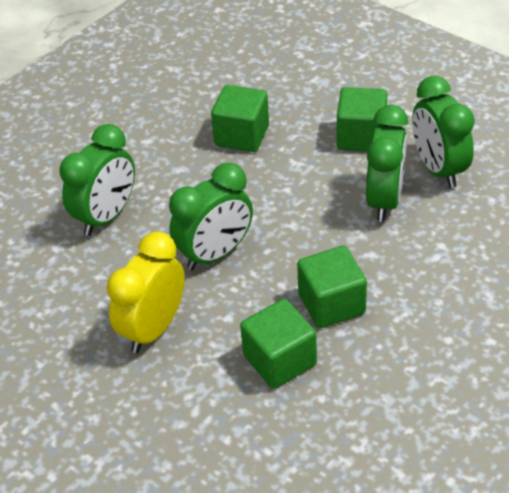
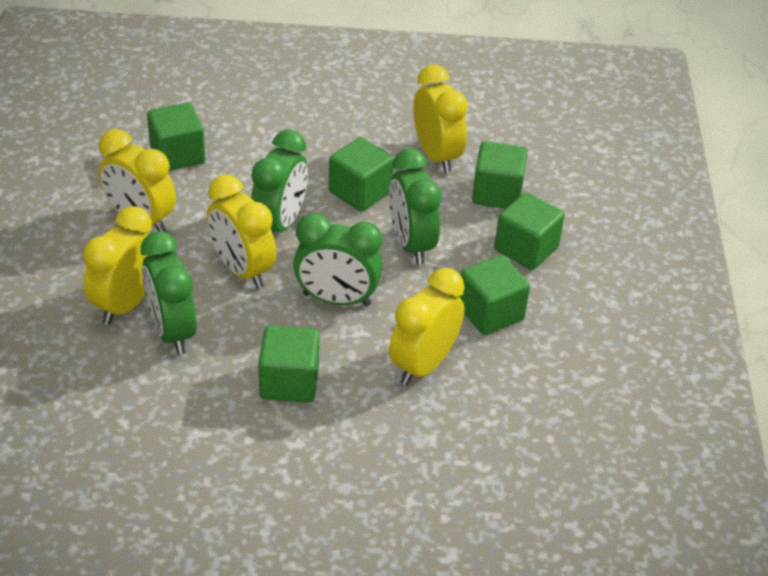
green cube: [211,85,269,152] [240,299,317,389] [297,245,367,328] [337,87,387,151] = 4 -> [147,102,205,171] [258,325,320,403] [329,137,394,212] [459,255,530,335] [472,141,528,209] [494,192,565,270] = 6
yellow clock: [107,231,185,353] = 1 -> [83,206,152,325] [99,129,176,232] [207,174,276,289] [389,268,465,385] [414,65,468,173] = 5

